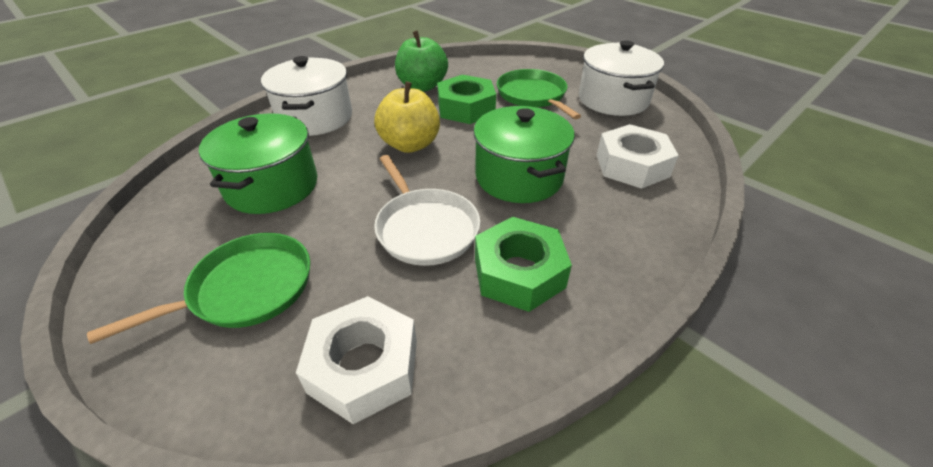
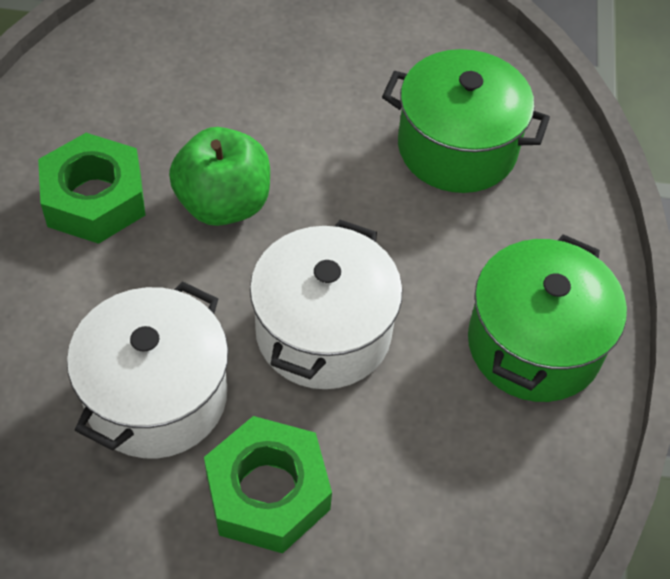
green pan: [87,233,310,344] [497,69,581,119] = 2 -> none = 0
white nut: [296,296,417,424] [597,124,679,189] = 2 -> none = 0
white pan: [374,155,480,266] = 1 -> none = 0
yellow apple: [374,81,440,153] = 1 -> none = 0

